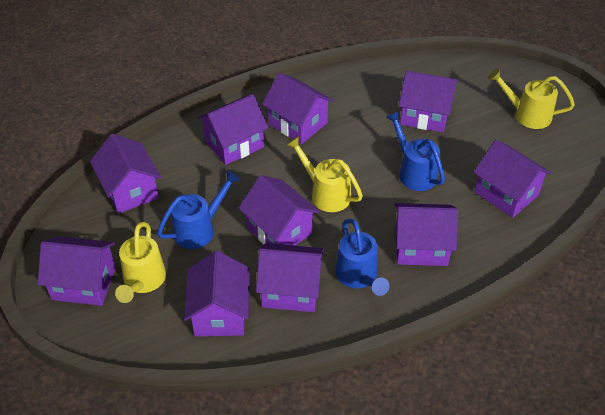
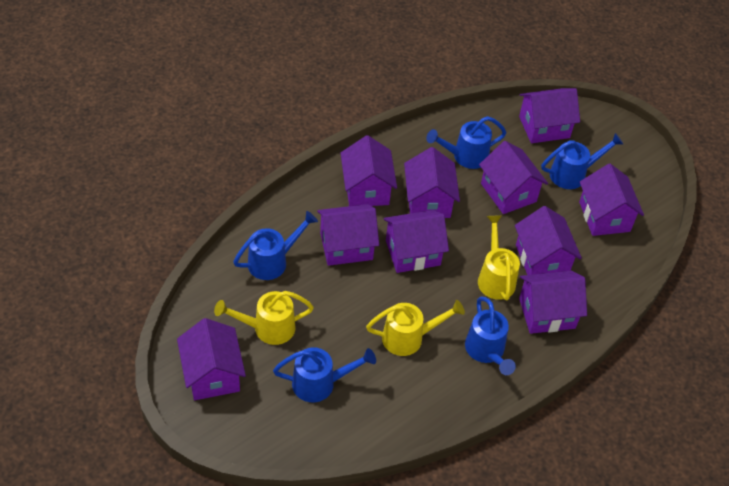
blue watering can: [157,170,240,249] [335,219,389,296] [386,111,445,191] = 3 -> [233,211,318,280] [273,347,376,402] [426,116,507,169] [465,297,516,375] [541,133,624,189] = 5

